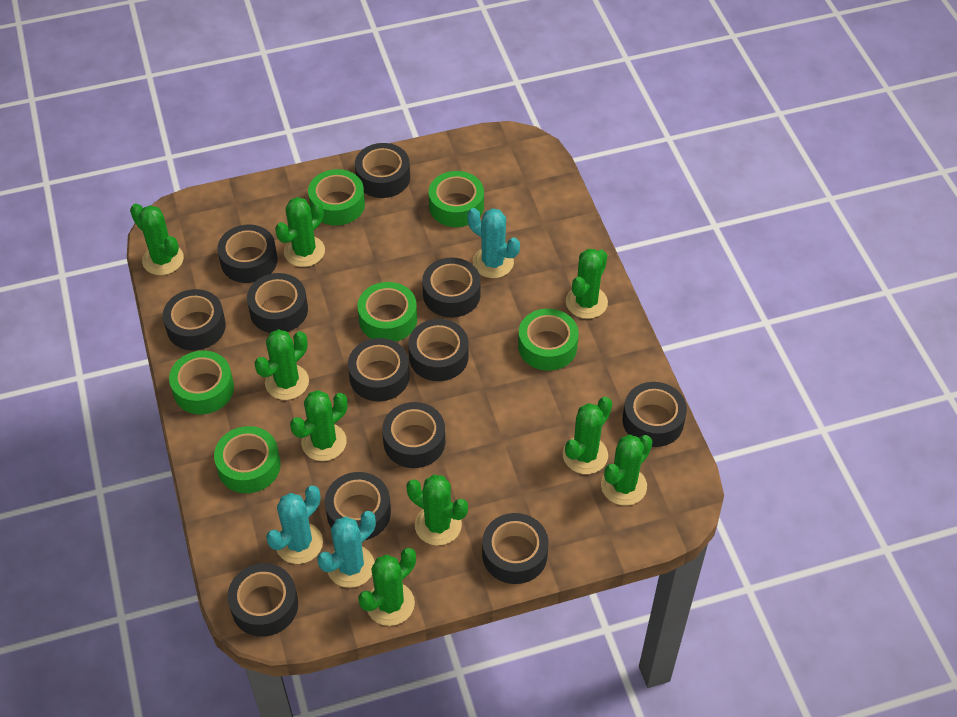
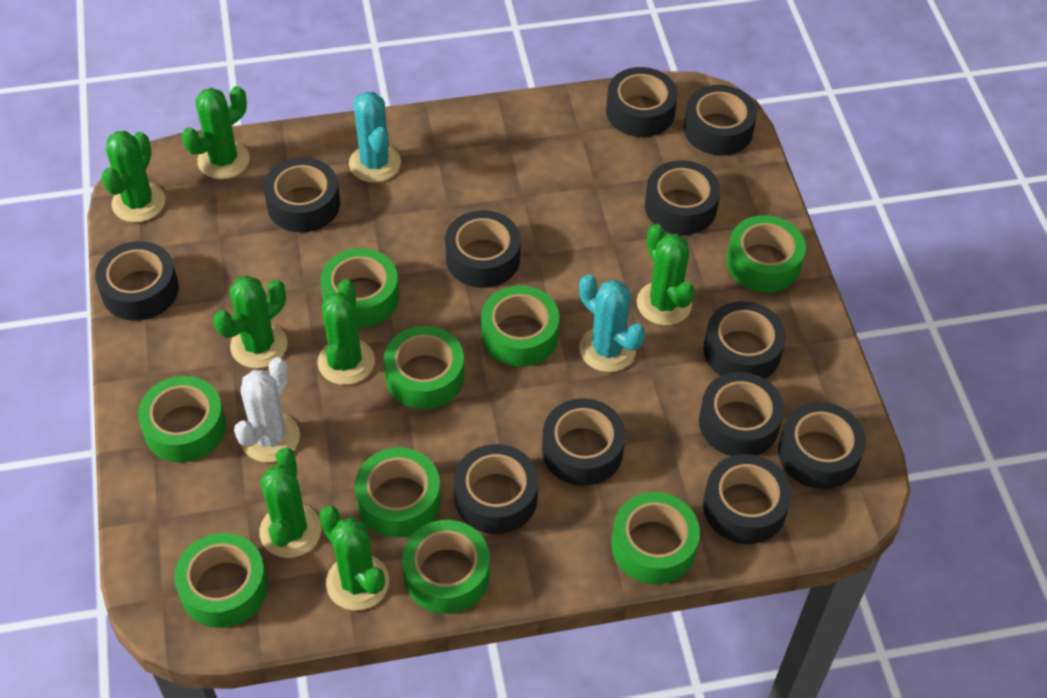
green cactus: [130,203,184,275] [254,329,309,400] [275,197,325,267] [290,390,348,461] [358,548,416,626] [406,475,468,546] [563,397,612,474] [566,249,608,319] [601,435,652,506] = 9 -> [101,131,165,223] [182,86,250,179] [213,275,288,368] [259,448,322,558] [317,279,375,385] [319,506,389,610] [637,224,695,325] = 7
green tape: [169,351,234,414] [214,426,281,493] [308,169,365,225] [357,282,417,342] [429,171,484,227] [518,309,579,371] = 6 -> [138,376,226,462] [174,533,268,628] [320,248,399,328] [355,447,441,538] [384,326,464,409] [402,520,490,614] [481,286,559,367] [611,492,700,584] [726,215,806,293] = 9
turquoise cactus: [266,486,323,564] [317,511,376,588] [468,208,520,278] = 3 -> [349,92,401,182] [579,274,645,372] = 2
white cactus: none = 0 -> [234,357,300,463] = 1

